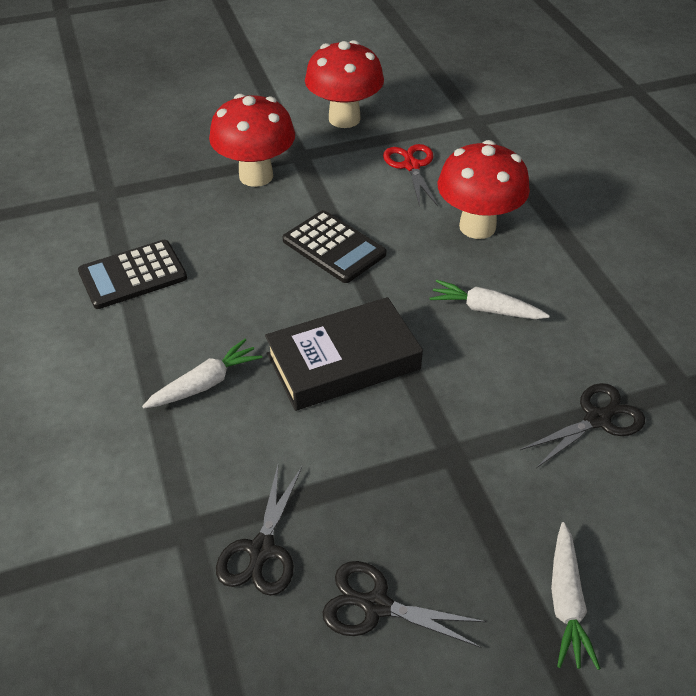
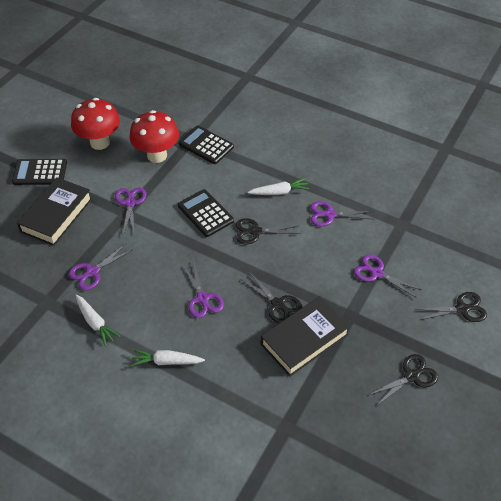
black book: [265,297,423,411] = 1 -> [17,177,92,246] [261,296,350,377] = 2
black calculator: [78,240,187,309] [282,210,386,283] = 2 -> [12,159,67,185] [178,125,234,164] [178,189,234,237] = 3
black scissors: [216,465,302,596] [322,561,487,648] [520,383,645,468] = 3 -> [236,218,300,244] [241,272,302,323] [367,354,438,406] [414,292,487,322] = 4
purple scissors: none = 0 -> [69,244,132,290] [115,188,147,236] [183,263,224,318] [310,201,373,226] [354,255,422,298] = 5
red mushroom: [209,94,295,187] [305,40,384,128] [438,140,530,239] = 3 -> [71,98,120,150] [130,110,179,163] = 2
red scissors: [383,144,438,207] = 1 -> none = 0

